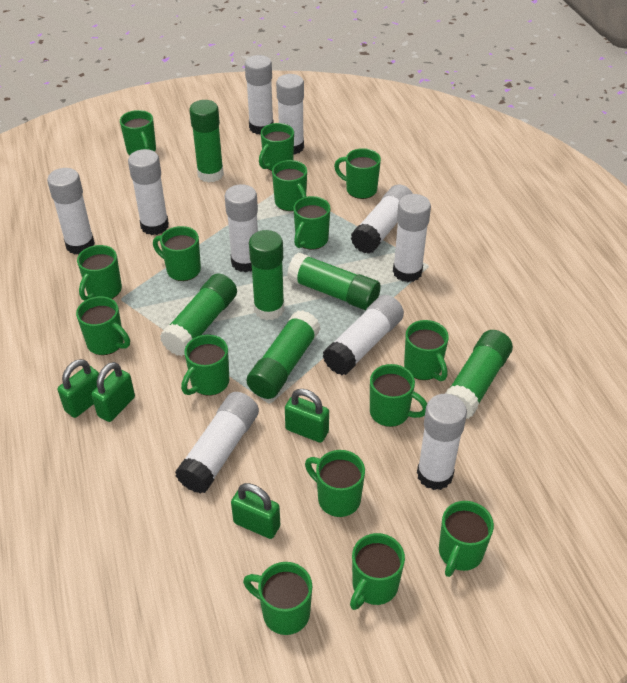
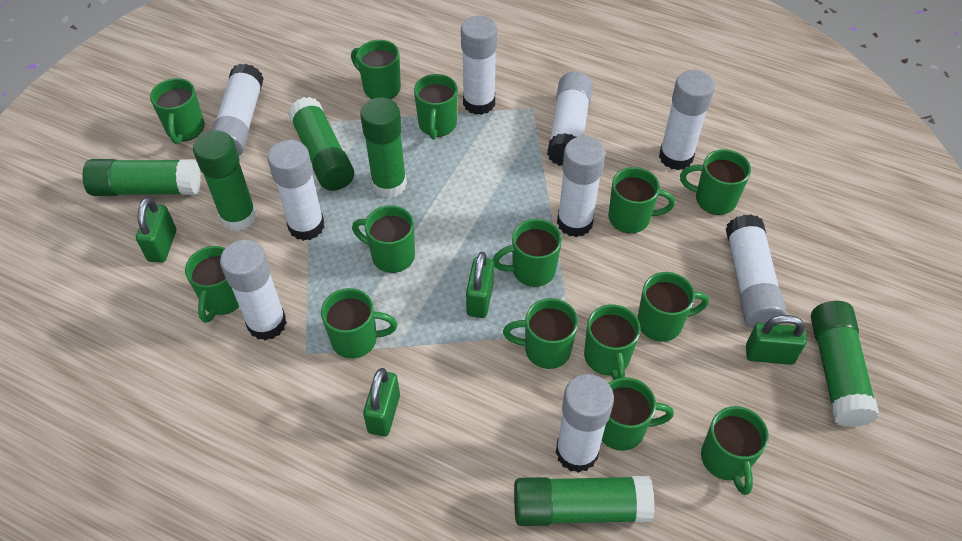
green mug: [76,296,130,355] [77,245,122,301] [120,110,156,155] [153,226,201,281] [181,334,229,396] [243,562,312,635] [259,123,294,171] [272,160,307,211] [293,196,331,250] [305,450,365,517] [334,148,381,199] [350,533,405,610] [370,364,427,427] [404,320,449,381] [439,501,494,577] = 15 -> [150,78,205,144] [185,246,239,323] [321,288,397,359] [351,40,401,99] [352,205,415,273] [414,74,458,140] [493,219,562,287] [503,298,578,369] [584,304,641,380] [602,377,674,451] [608,167,675,233] [638,272,709,342] [680,149,751,215] [701,406,769,495] = 14
white glue stick: [47,168,95,255] [128,149,169,235] [175,392,259,494] [225,184,258,272] [245,55,274,135] [276,74,304,155] [323,295,404,375] [351,184,413,254] [393,194,431,282] [417,394,467,490] = 10 -> [211,64,264,156] [220,240,287,341] [267,140,324,241] [461,16,497,115] [547,72,593,166] [556,374,614,473] [557,136,605,237] [659,70,715,170] [726,214,787,328] = 9

